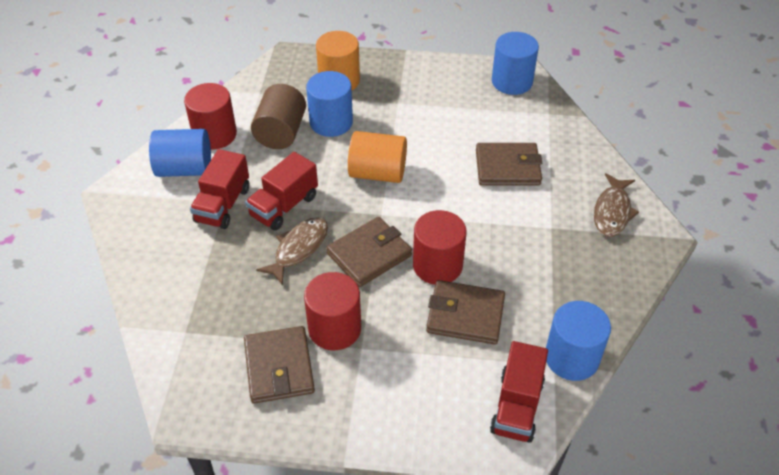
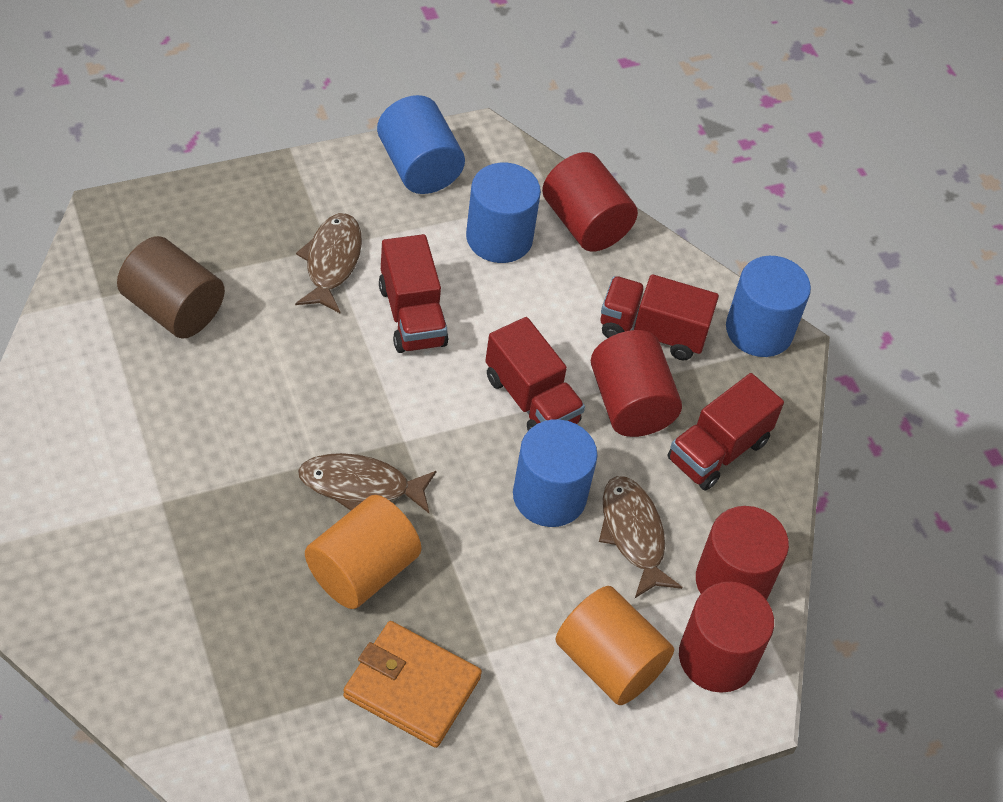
brown fish: [256,217,328,285] [594,173,639,237] = 2 -> [295,213,362,314] [298,453,436,513] [599,476,683,598] = 3
brown wallet: [244,326,315,404] [326,217,412,287] [426,280,505,345] [476,143,542,186] = 4 -> none = 0
orange wallet: none = 0 -> [343,621,482,748] = 1
red cylinder: [184,83,237,150] [304,272,361,350] [413,210,467,285] = 3 -> [542,152,638,252] [591,330,682,437] [679,582,774,693] [696,506,789,600] = 4
red truck: [190,149,249,229] [245,152,318,231] [490,341,548,443] = 3 -> [379,234,449,353] [485,317,585,431] [601,274,719,360] [668,373,784,491] = 4

